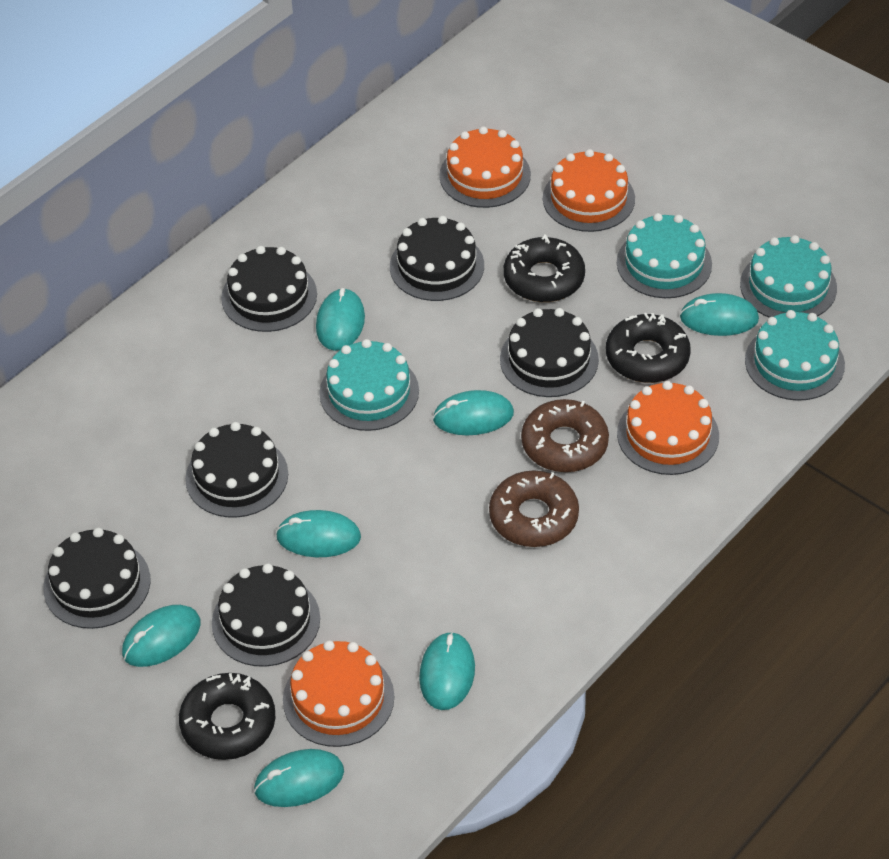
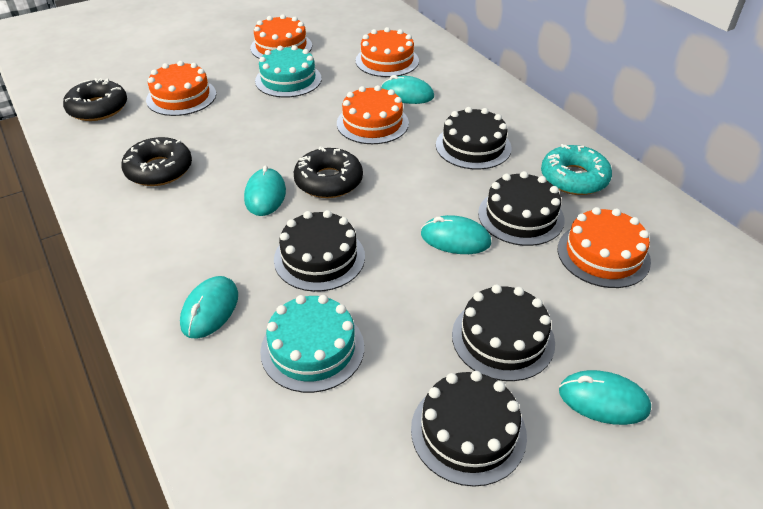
black cake: [43,528,150,629] [185,422,288,518] [212,563,320,667] [221,246,317,332] [390,216,484,301] [500,308,599,397] = 6 -> [274,210,365,292] [411,371,527,487] [436,107,512,170] [452,285,555,381] [478,171,565,246] = 5
brown donut: [489,470,579,547] [521,399,609,472] = 2 -> none = 0
orange cake: [283,640,394,747] [439,126,531,208] [543,149,635,232] [617,381,719,475] = 4 -> [146,61,216,116] [250,14,312,58] [337,85,409,144] [356,27,419,77] [558,207,651,288] = 5
turquoise cake: [319,339,419,431] [617,213,712,298] [740,235,837,317] [745,310,845,401] = 4 -> [255,45,322,98] [260,295,364,393] = 2
turquoise donut: none = 0 -> [541,144,612,195] = 1
turquoise mouse: [122,605,201,667] [254,749,344,807] [276,510,361,557] [316,288,365,351] [419,631,475,710] [433,390,514,435] [680,293,759,336] = 7 -> [180,276,238,339] [244,165,286,216] [381,75,434,104] [421,215,491,254] [559,370,651,425] = 5

